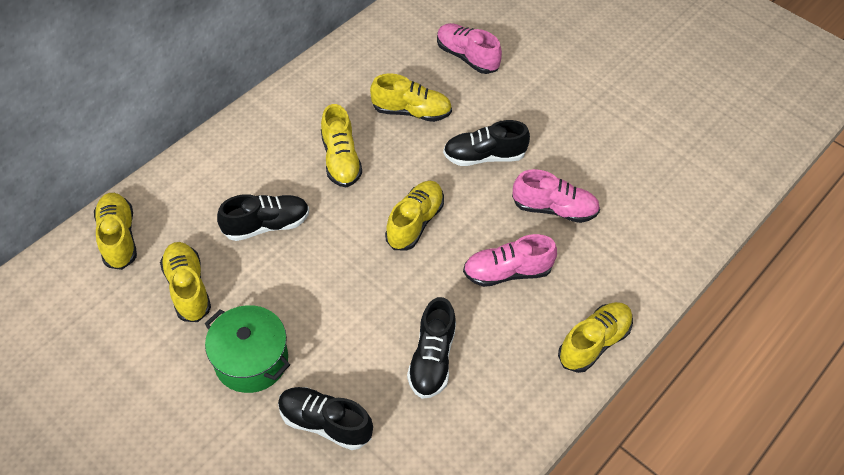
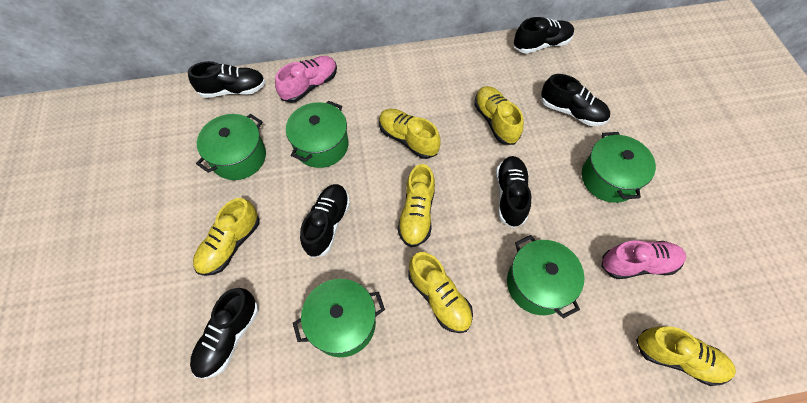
black shoe: [217,194,309,241] [278,387,373,450] [407,297,456,399] [443,120,530,166] = 4 -> [188,61,265,98] [190,288,258,379] [300,184,350,258] [496,156,531,228] [514,17,574,54] [541,74,610,126] = 6
green pot: [205,305,290,393] = 1 -> [196,114,266,180] [286,101,348,168] [293,279,385,357] [507,235,584,319] [582,132,656,203] = 5
pink shoe: [437,23,502,74] [463,234,557,287] [512,169,600,223] = 3 -> [275,56,337,103] [601,240,686,279] = 2

